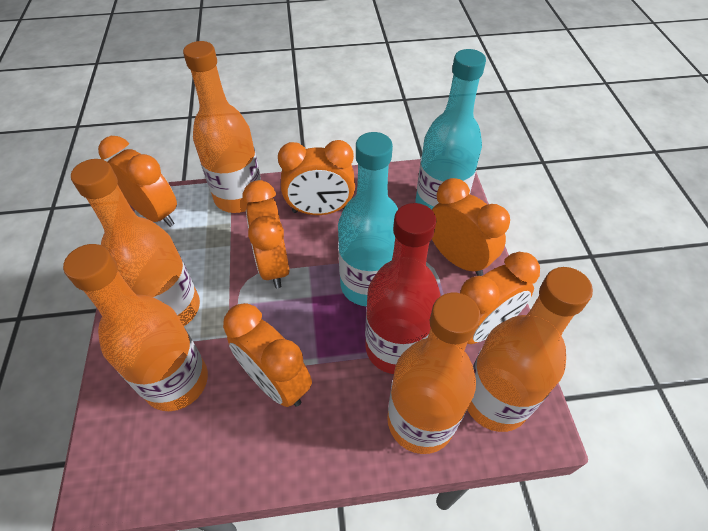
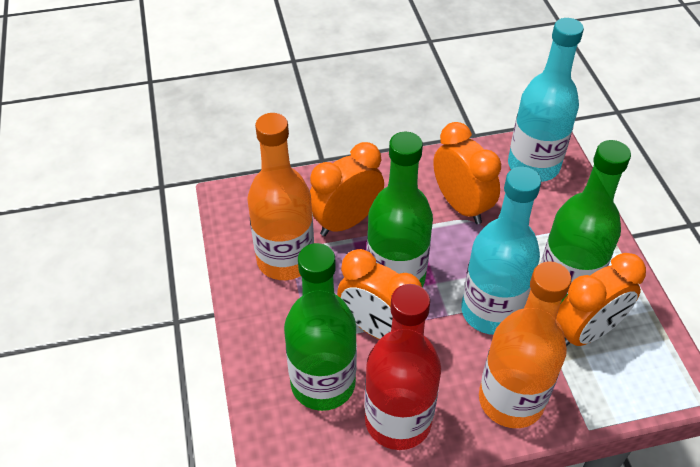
green bottle: none = 0 -> [284,243,357,411] [367,132,433,287] [541,140,631,303] = 3
orange bottle: [63,244,208,411] [71,159,200,326] [183,41,261,213] [387,293,481,454] [467,267,593,432] = 5 -> [247,113,314,280] [479,261,571,428] = 2
orange clock: [98,136,177,227] [223,303,312,407] [243,180,290,288] [278,140,355,215] [432,178,510,276] [460,252,540,344] = 6 -> [310,142,384,236] [337,249,422,340] [433,122,501,224] [556,253,646,347] = 4

